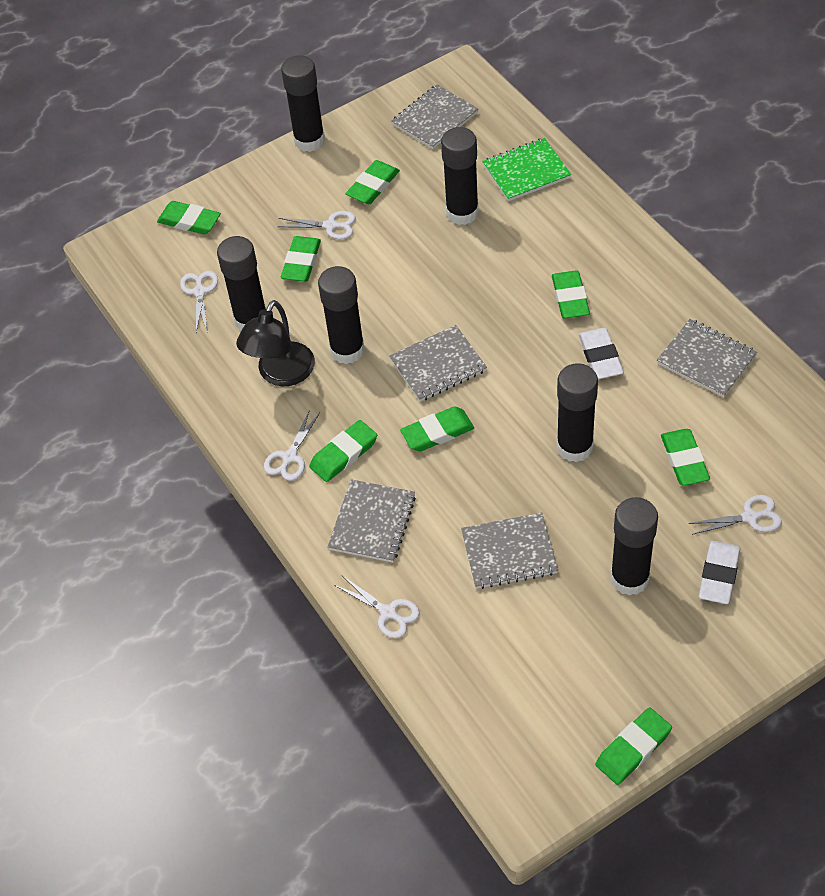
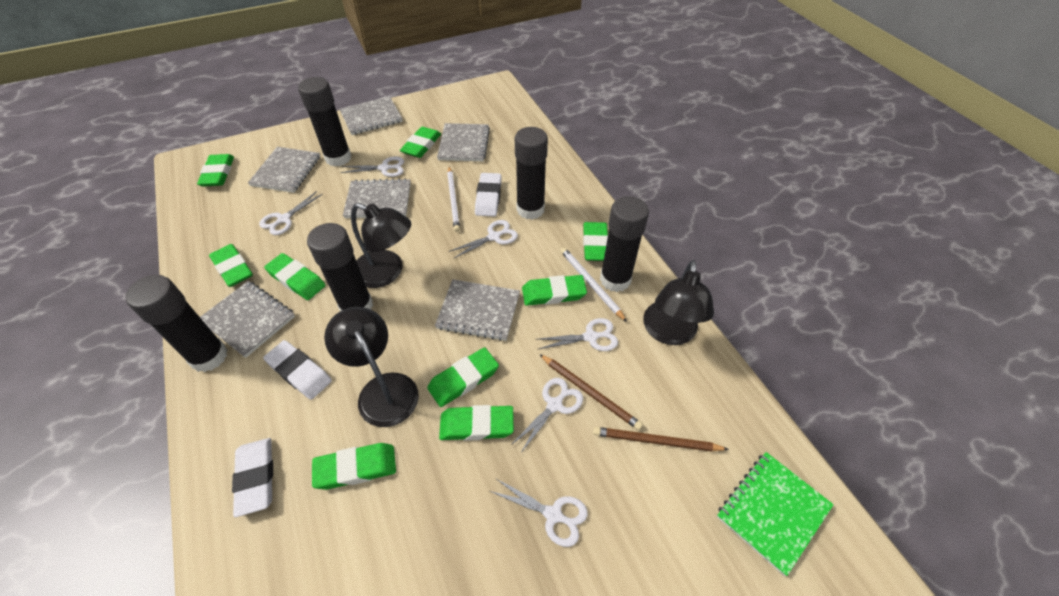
black glue stick: [217,236,266,331] [281,55,325,152] [318,266,365,364] [441,127,479,225] [557,363,598,462] [610,497,658,596] = 6 -> [125,275,227,372] [298,77,352,167] [307,223,373,311] [515,127,548,220] [600,196,649,292] = 5
black lamp: [236,300,315,386] = 1 -> [324,307,419,427] [351,203,411,288] [643,260,714,345] = 3
brown pencil: none = 0 -> [539,354,643,430] [593,427,729,452] = 2
green eraser: [157,201,221,235] [281,236,321,282] [309,420,377,482] [346,160,400,204] [400,406,474,452] [552,270,590,319] [595,707,672,785] [661,429,710,486] = 8 -> [197,154,234,186] [209,244,253,287] [264,253,326,300] [312,443,396,490] [400,127,441,158] [427,347,499,407] [439,405,514,441] [522,275,587,306] [583,222,608,261] = 9
grey notebook: [328,479,416,563] [389,325,487,402] [392,85,478,149] [461,513,558,589] [657,319,757,397] = 5 -> [200,281,295,358] [248,147,320,193] [340,96,403,135] [343,178,411,218] [435,279,520,341] [437,123,490,161] = 6
white eraser: [579,328,624,379] [699,541,740,604] = 2 -> [232,438,273,517] [263,340,332,400] [475,173,501,216] = 3
white pencil: none = 0 -> [447,166,460,232] [561,248,627,322] = 2
white scissors: [180,271,218,332] [264,410,320,481] [277,211,356,239] [334,576,420,638] [688,495,782,535] = 5 -> [259,191,323,235] [340,157,404,177] [449,220,518,259] [490,479,588,547] [511,378,583,454] [537,318,618,351] = 6

